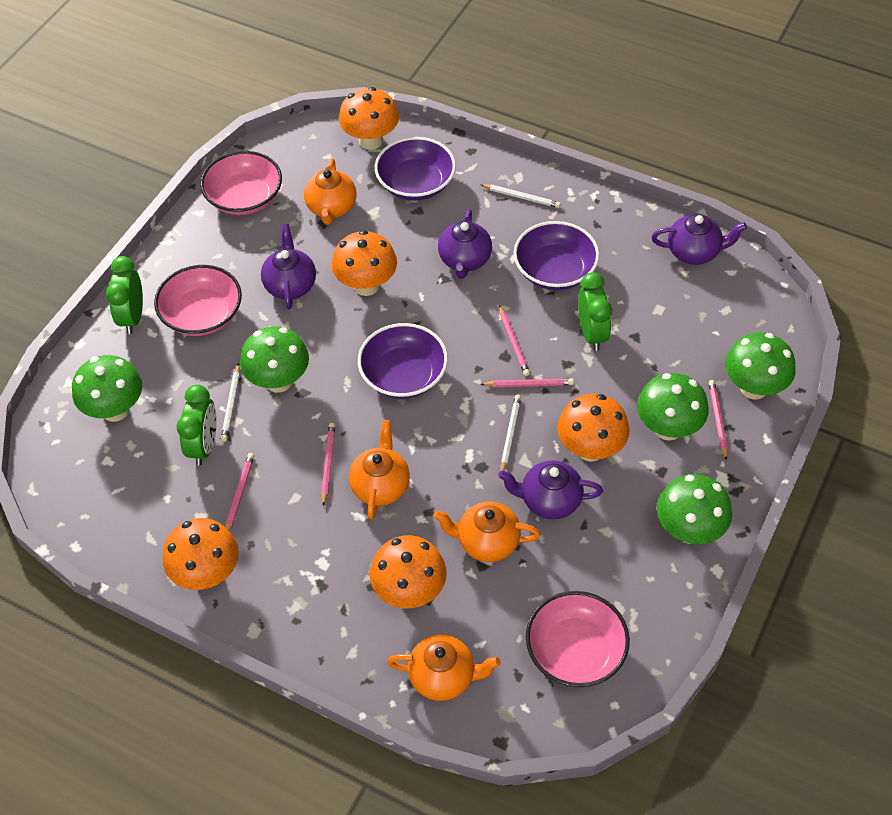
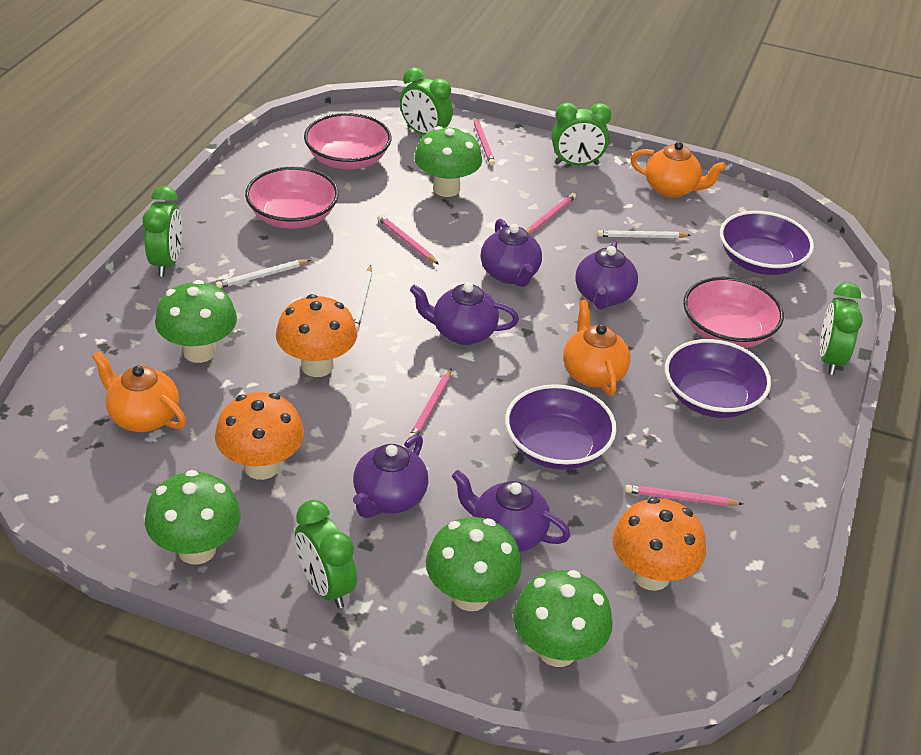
green clock: [106,256,143,334] [176,385,217,466] [578,272,612,351] = 3 -> [143,186,182,277] [295,500,357,609] [400,67,453,135] [552,103,611,166] [820,282,863,375] = 5
orange mushroom: [162,518,239,590] [332,230,397,296] [339,87,399,150] [370,535,447,609] [557,394,630,462] = 5 -> [215,392,304,480] [276,294,357,377] [612,497,706,591] = 3
orange teapot: [304,158,357,225] [349,420,410,519] [387,634,501,701] [433,502,540,562] = 4 -> [92,351,186,432] [563,300,630,396] [630,141,726,198] = 3
purple teapot: [261,224,316,309] [438,209,492,279] [498,461,603,519] [651,214,747,265] = 4 -> [353,434,428,518] [410,282,519,345] [452,470,571,552] [481,219,542,287] [575,241,638,309] = 5

